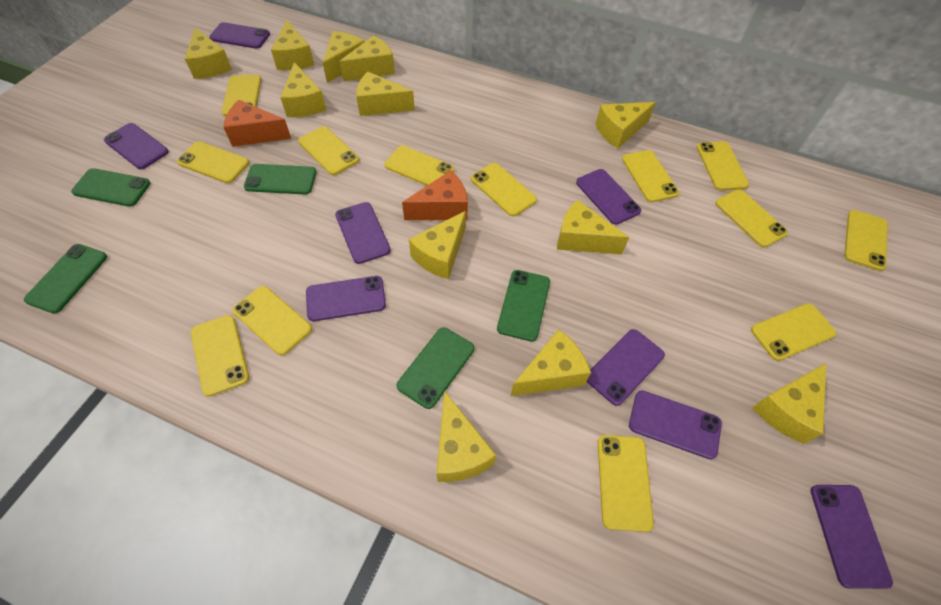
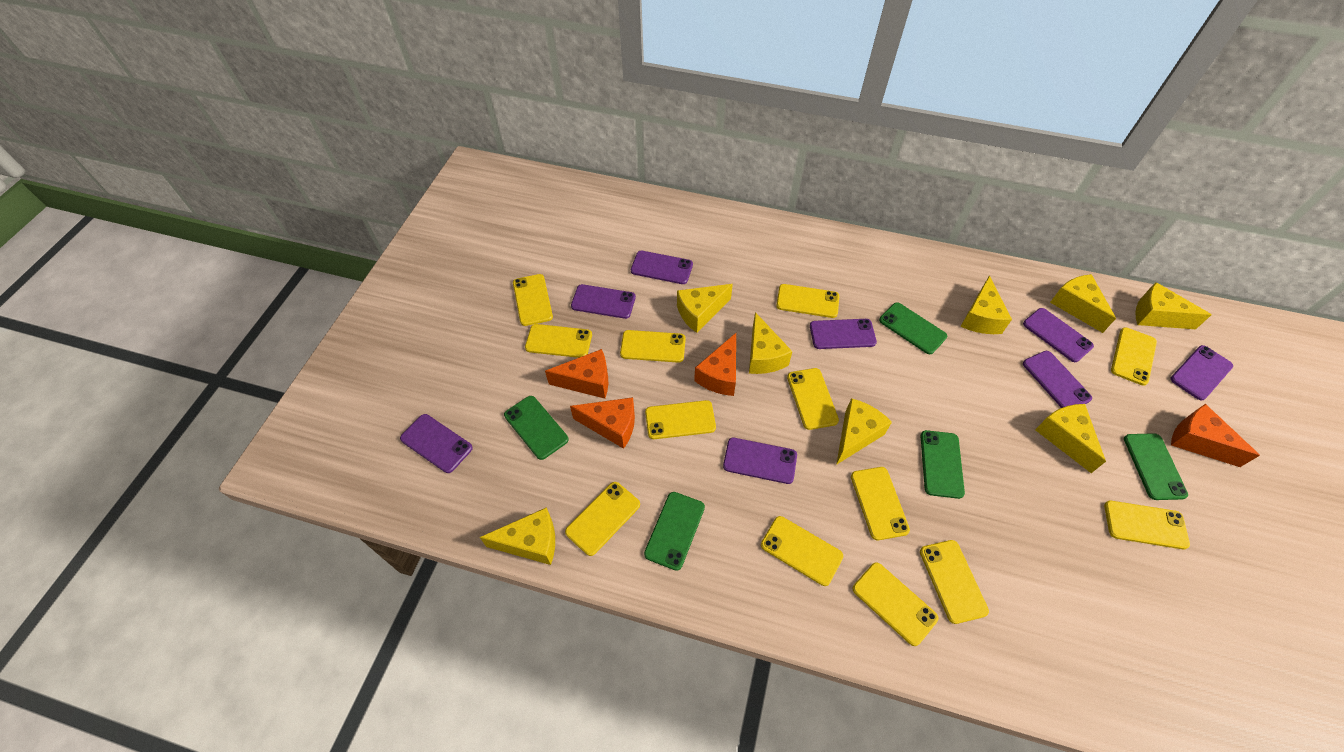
orange cheese: [224,100,291,147] [402,171,468,220] = 2 -> [545,349,608,399] [570,397,635,449] [694,333,736,396] [1171,404,1260,467] = 4
yellow cheese: [185,27,232,79] [271,20,314,70] [280,62,326,117] [323,31,365,83] [339,35,395,81] [356,72,415,116] [409,211,466,279] [437,390,496,482] [511,329,591,396] [557,200,629,254] [596,102,656,149] [752,363,826,444] = 12 -> [480,507,555,565] [677,284,733,333] [749,312,793,374] [836,398,892,465] [960,275,1012,334] [1035,404,1106,473] [1050,274,1116,333] [1135,282,1212,329] = 8

